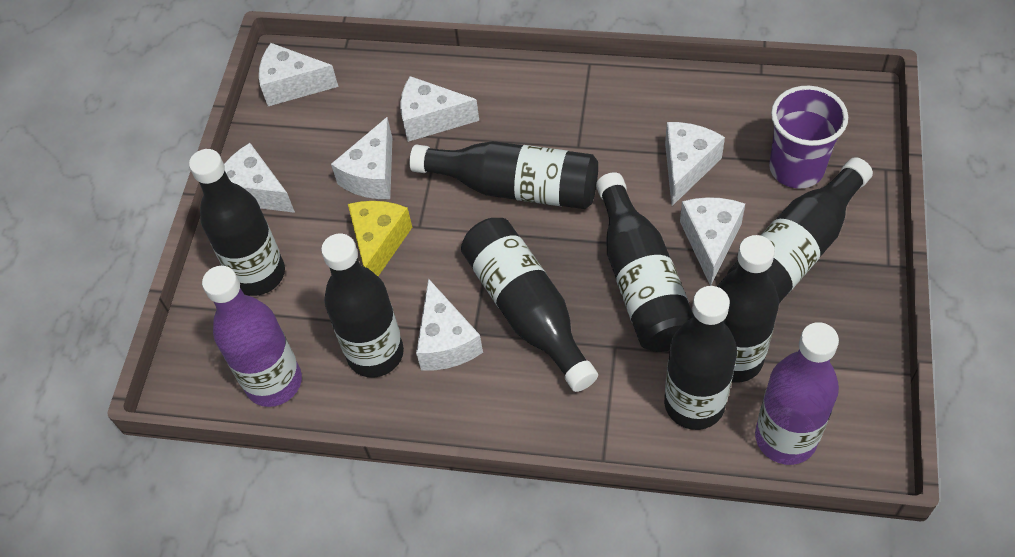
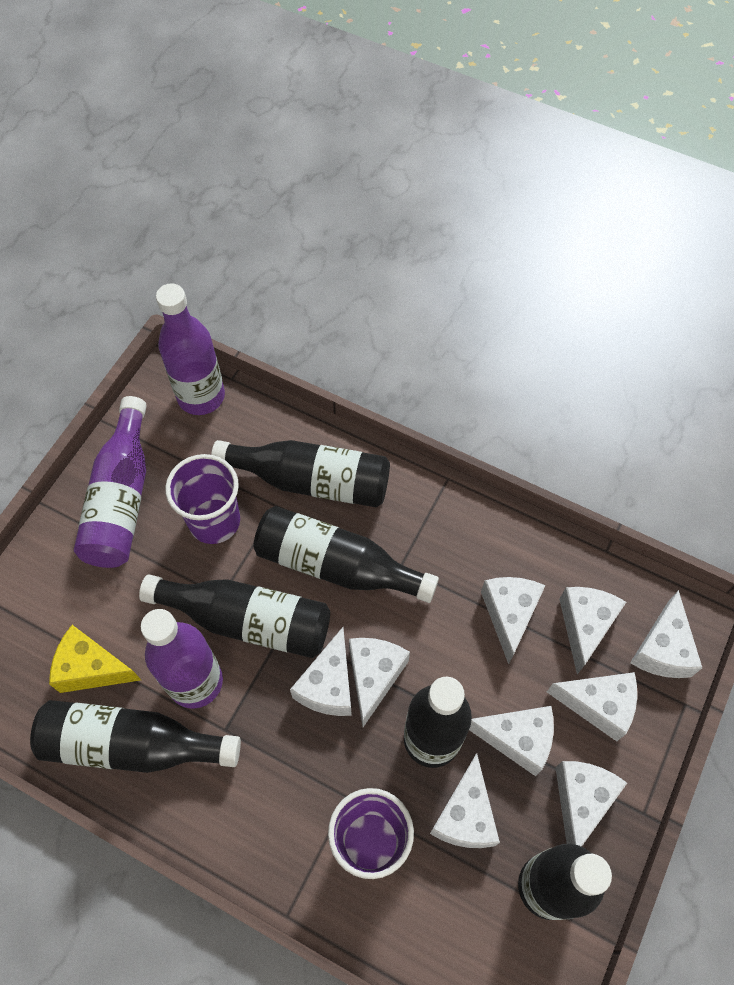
black bottle: [189,149,285,296] [321,234,404,378] [409,141,598,209] [461,218,598,392] [596,172,693,352] [664,286,737,430] [717,235,779,383] [727,157,873,303] = 8 -> [30,700,241,773] [139,574,330,658] [211,440,390,507] [254,506,439,603] [404,677,472,768] [518,844,612,920] = 6
purple bottle: [202,266,302,407] [755,322,839,465] = 2 -> [74,396,147,568] [141,609,223,709] [156,283,225,415] = 3
purple cup: [769,86,848,188] = 1 -> [165,454,240,544] [328,788,414,879] = 2
white cheese: [224,143,295,213] [259,43,338,106] [331,117,392,199] [400,76,479,142] [416,278,483,370] [665,122,725,206] [680,197,745,286] = 7 -> [290,627,352,716] [349,638,410,727] [430,753,500,848] [469,706,554,776] [481,577,546,664] [547,672,637,741] [555,761,627,847] [559,587,626,674] [630,590,702,678] = 9

